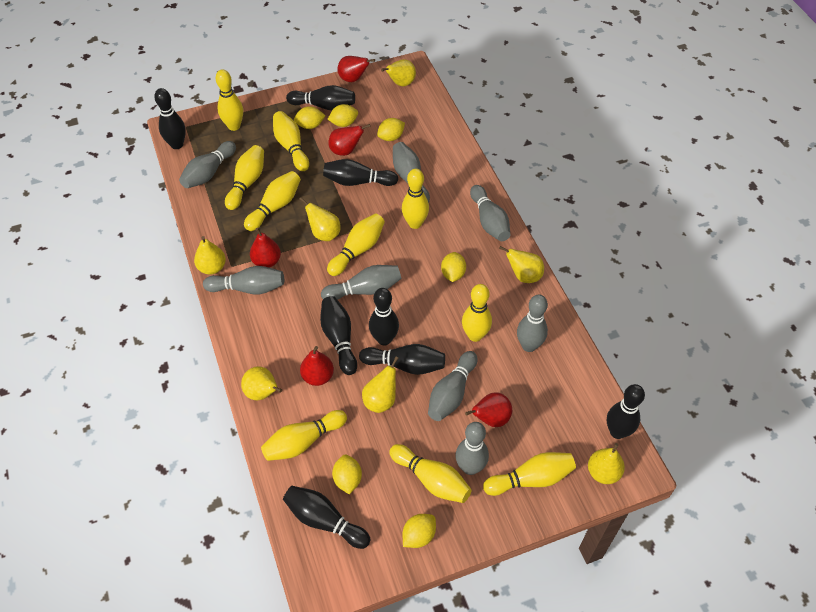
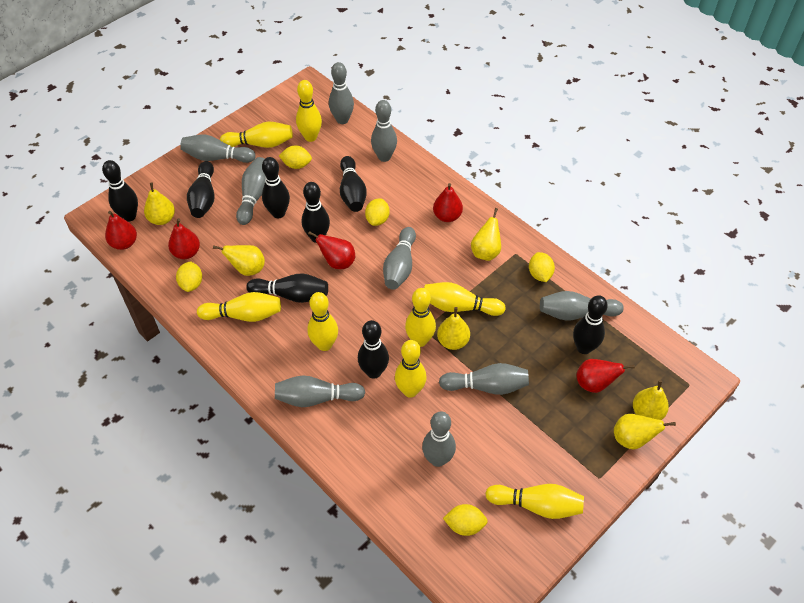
grey bowling pin: [179,141,236,188] [203,266,284,294] [321,265,402,300] [393,142,430,203] [428,351,478,421] [455,422,489,475] [470,185,510,241] [517,295,548,352] = 8 -> [180,135,256,163] [236,157,266,225] [275,375,365,407] [329,62,354,124] [371,100,397,162] [383,227,416,290] [422,411,456,467] [439,363,529,395] [540,291,624,321] = 9
yellow bowling pin: [216,69,243,131] [225,145,264,210] [244,171,301,231] [261,410,347,461] [273,111,309,171] [327,214,385,276] [389,444,472,503] [402,169,429,229] [462,284,492,342] [483,452,576,496] = 10 -> [197,292,281,322] [220,122,293,148] [296,80,322,142] [307,292,338,351] [395,340,427,398] [405,288,436,347] [424,282,506,316] [485,484,584,519] = 8
yellow lemon: [294,106,326,129] [327,104,358,127] [332,454,362,494] [377,118,405,141] [403,514,436,548] [441,252,466,282] = 6 -> [176,261,202,292] [279,145,312,169] [365,199,390,226] [443,504,488,536] [529,252,555,282] = 5
yellow pear: [194,236,226,275] [241,366,282,400] [299,197,340,241] [362,356,399,413] [381,59,416,86] [499,246,544,283] [588,443,625,484] = 7 -> [144,182,175,225] [213,245,265,276] [437,307,470,350] [471,208,501,261] [614,414,676,450] [633,380,669,420] = 6

